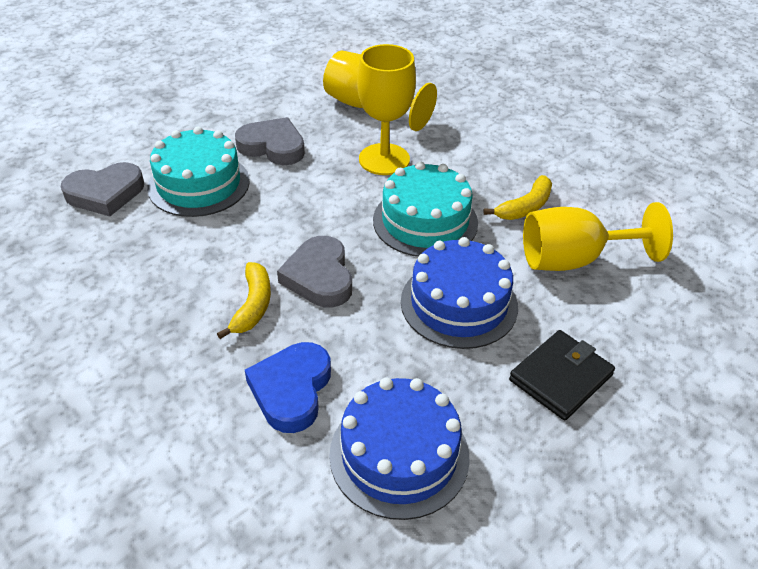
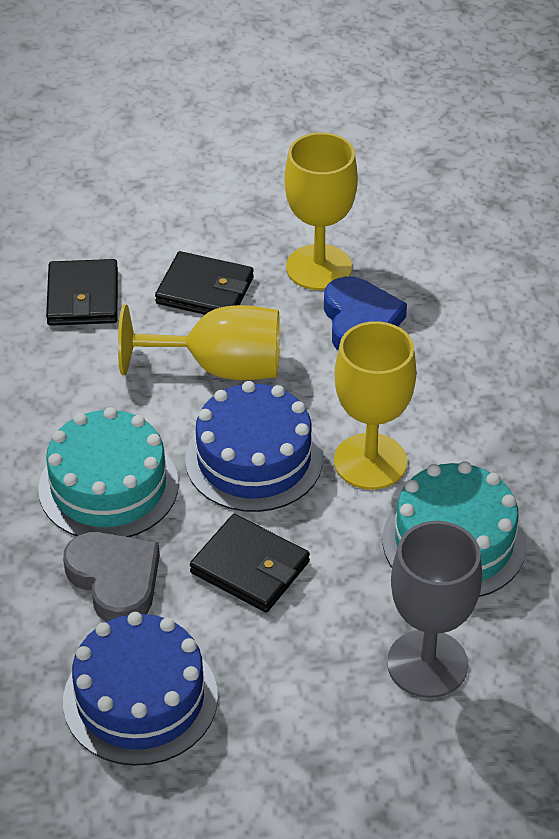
black wallet: [509,330,615,421] = 1 -> [46,259,118,326] [155,251,254,315] [190,514,310,612] = 3
grey goblet: none = 0 -> [387,521,482,698] = 1
grey heart: [61,162,144,216] [235,117,305,165] [277,236,352,308] = 3 -> [63,532,160,622] = 1
yellow banana: [217,262,271,339] [483,175,552,220] = 2 -> none = 0

